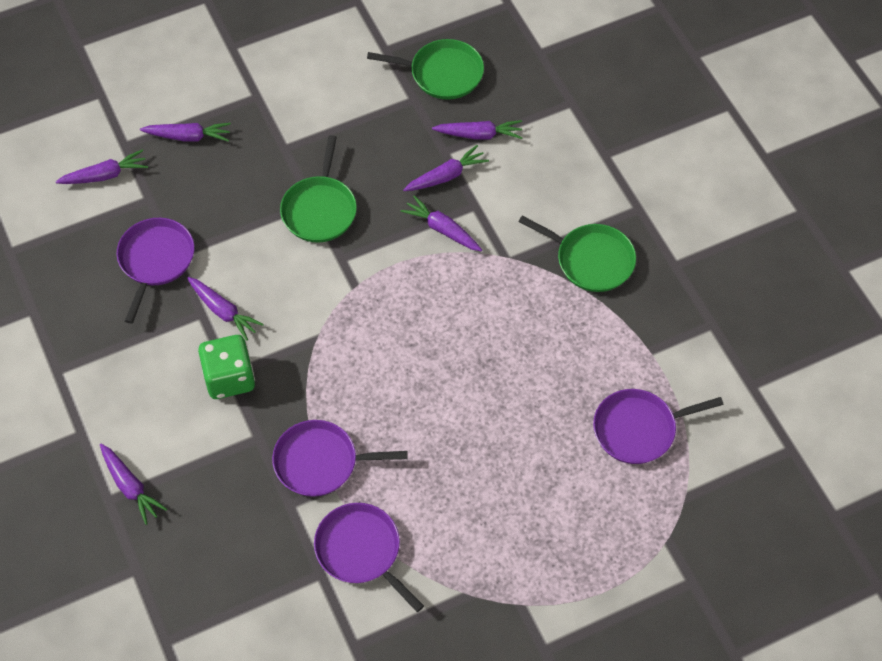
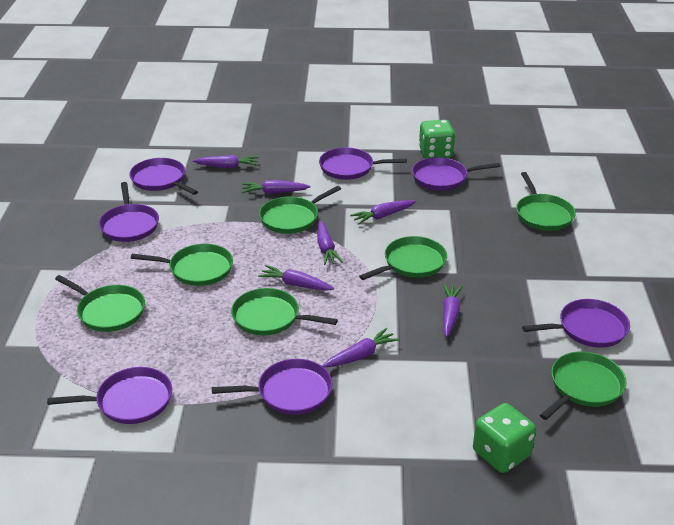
green dice: [198,335,255,399] = 1 -> [419,120,455,159] [473,403,536,473] = 2
green pan: [280,135,357,242] [367,39,484,100] [518,216,636,292] = 3 -> [55,275,145,332] [131,244,233,286] [231,288,338,335] [259,186,341,234] [359,236,447,280] [516,172,576,231] [540,351,627,420] = 7
purple pan: [117,218,194,324] [272,420,408,497] [314,503,424,612] [593,389,724,464] = 4 -> [47,367,172,424] [99,182,159,242] [129,158,198,195] [212,359,333,415] [319,147,407,180] [412,157,501,190] [522,299,630,348] = 7

